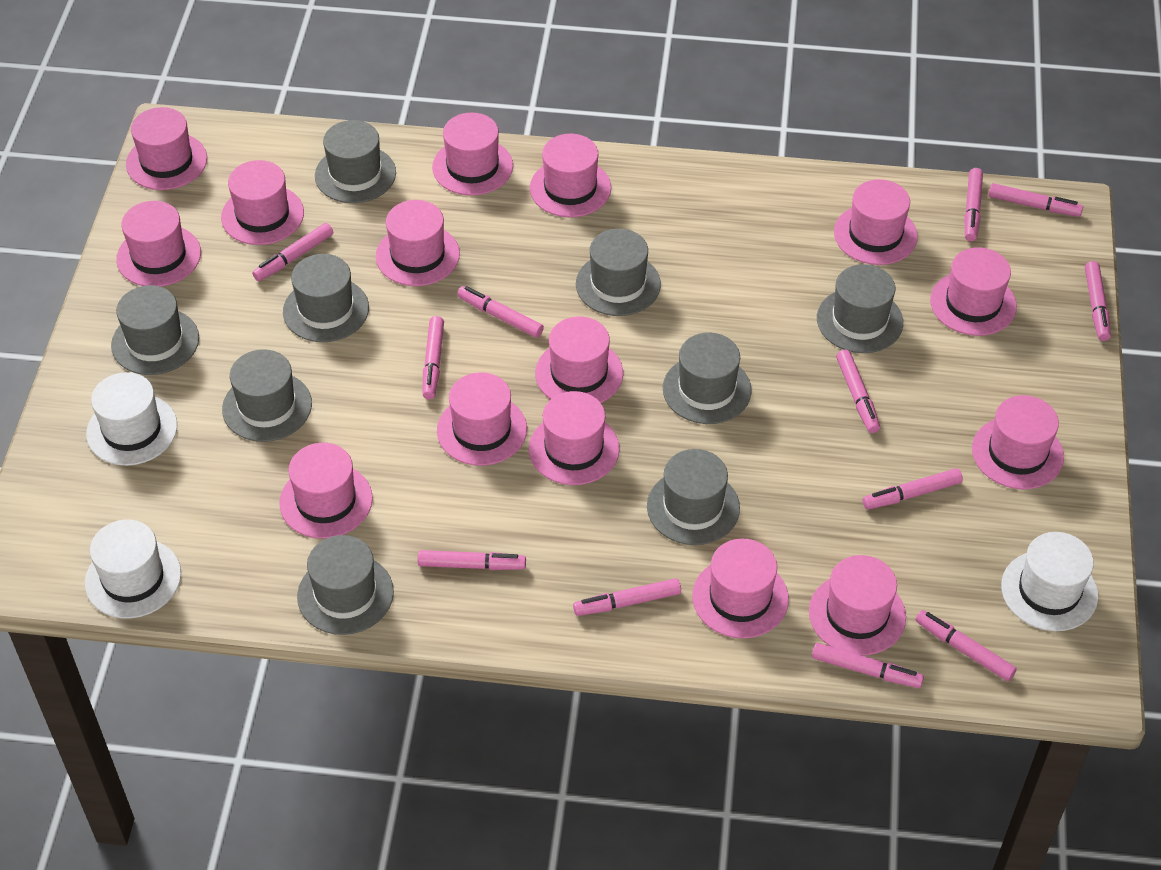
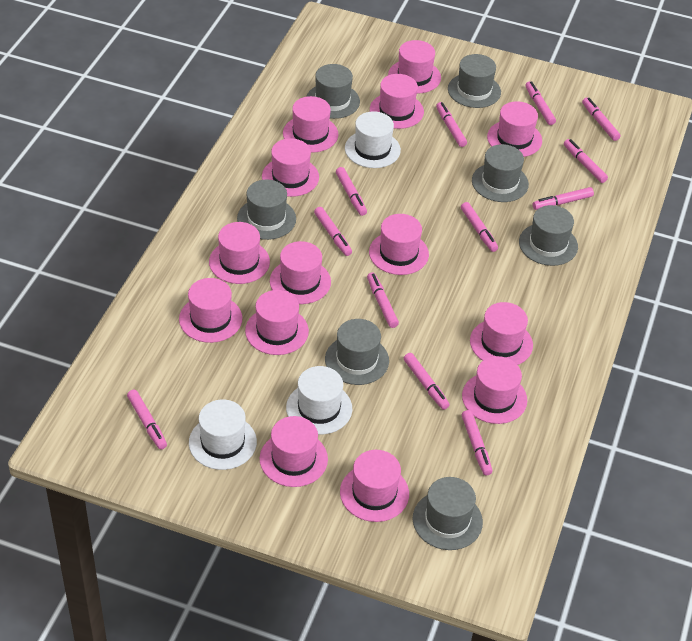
grey hat: [111,285,199,375] [222,349,312,442] [283,254,369,342] [297,535,394,635] [315,120,396,203] [576,229,661,316] [647,449,740,545] [663,333,752,424] [817,264,903,353] = 9 -> [237,179,296,240] [306,64,360,119] [325,319,389,385] [413,477,483,550] [448,54,501,108] [472,144,529,202] [519,205,578,266] = 7
pink hat: [116,201,201,287] [126,107,207,190] [221,160,304,245] [279,443,373,539] [376,200,460,286] [432,112,513,196] [437,372,527,466] [529,391,620,485] [530,134,611,217] [535,317,623,403] [692,539,789,638] [809,555,906,655] [834,179,918,265] [930,247,1017,336] [972,395,1064,489] = 15 -> [179,278,242,343] [209,222,270,284] [245,290,309,355] [260,416,328,487] [262,138,319,197] [270,241,331,304] [283,96,338,153] [340,450,409,522] [369,214,429,275] [370,74,424,129] [388,40,441,94] [462,356,527,424] [470,302,533,365] [487,101,542,157] = 14

